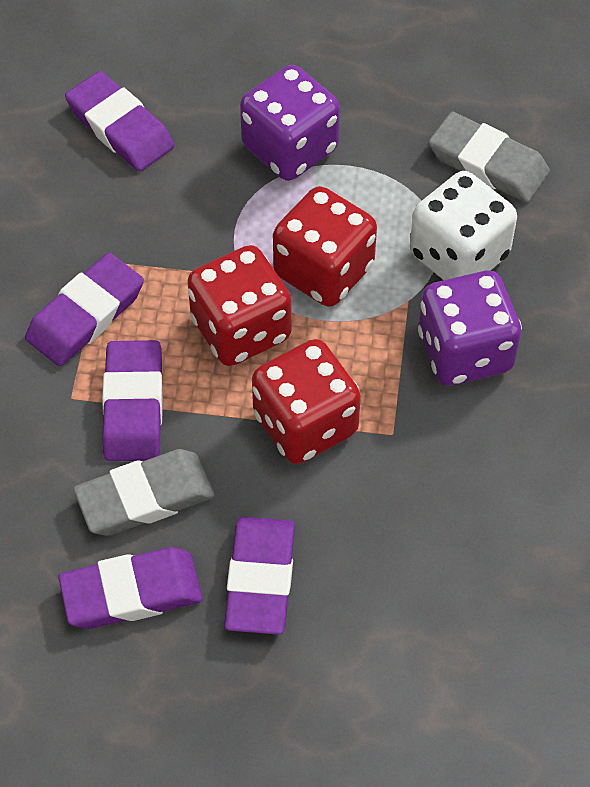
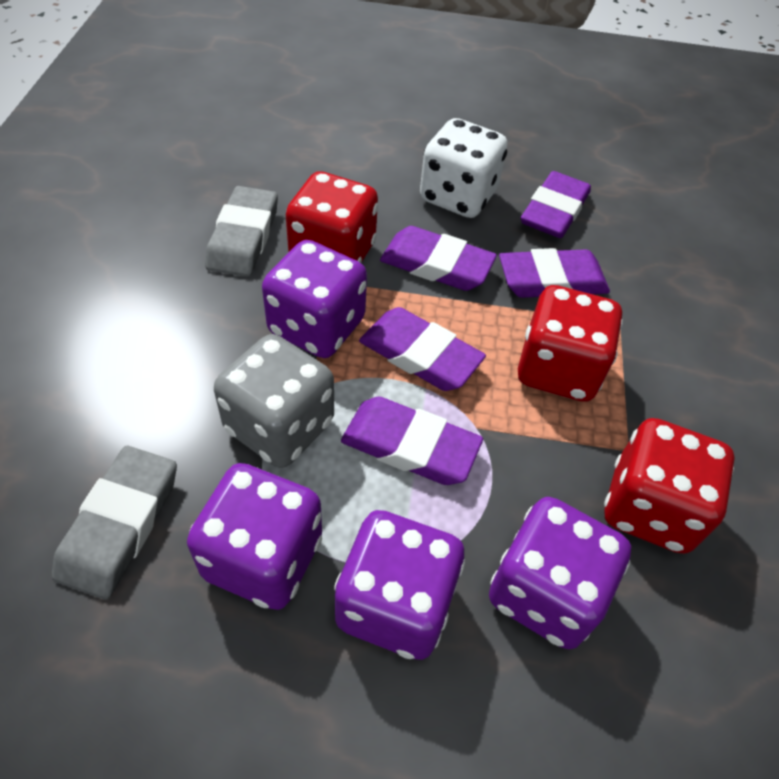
grey dice: none = 0 -> [214,334,334,468] = 1
purple dice: [240,65,340,181] [418,271,522,386] = 2 -> [187,463,322,610] [262,240,367,358] [334,510,465,660] [489,497,631,649] = 4

